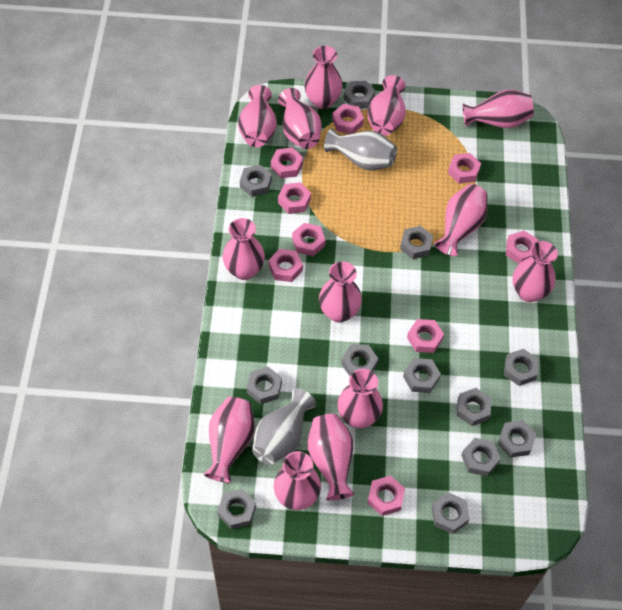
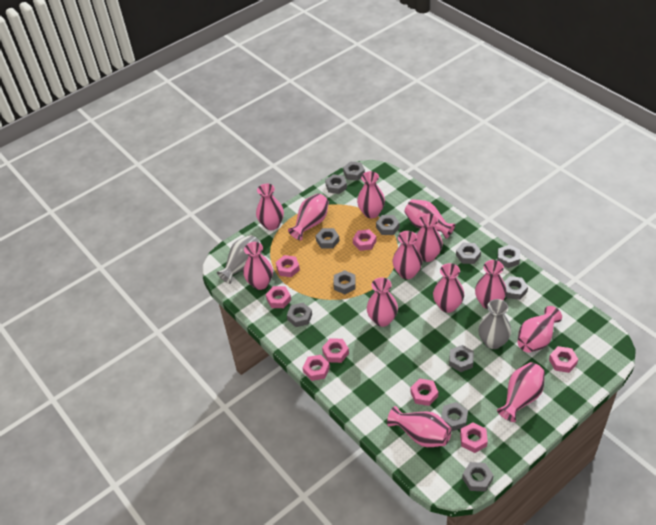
pink nut: [268,249,303,282] [271,147,303,178] [278,182,311,214] [292,223,326,256] [332,104,364,134] [367,476,405,516] [407,319,444,353] [448,153,481,184] [506,231,538,264] = 9 -> [266,286,291,308] [276,255,300,277] [303,355,330,381] [322,338,349,363] [353,229,377,251] [411,378,438,406] [460,422,488,453] [549,346,578,373] = 8

